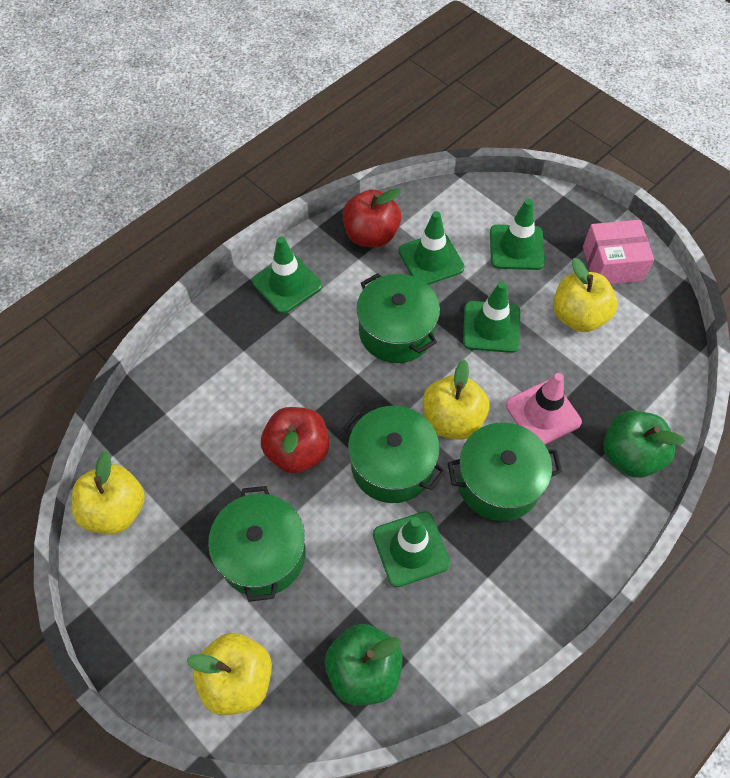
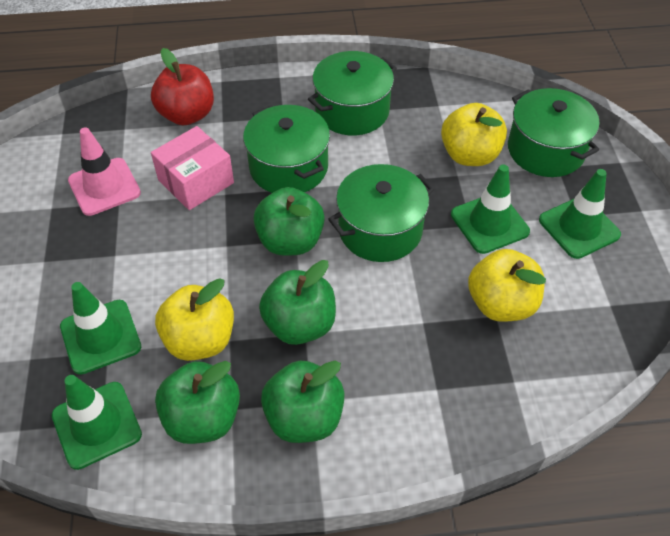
green apple: [325,624,403,706] [603,411,685,478] = 2 -> [155,361,240,444] [253,187,325,256] [259,260,336,345] [261,361,345,443] = 4
green traffic cone: [252,237,322,314] [373,512,451,587] [399,211,465,285] [463,282,520,353] [490,199,545,270] = 5 -> [52,375,142,470] [60,282,141,375] [451,164,530,254] [539,169,621,259] = 4
red apple: [261,407,329,474] [343,189,401,247] = 2 -> [151,48,214,125] = 1
yellow apple: [72,451,145,534] [187,633,272,715] [423,360,489,440] [553,258,618,332] = 4 -> [155,278,234,361] [441,103,507,166] [468,249,546,322] = 3

